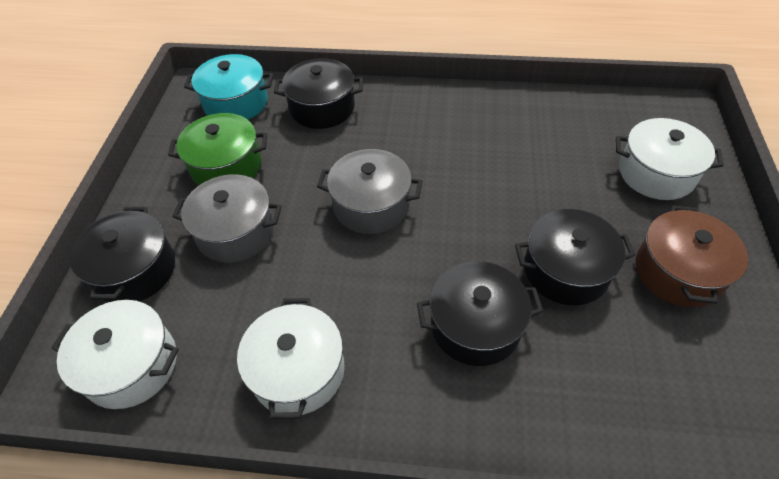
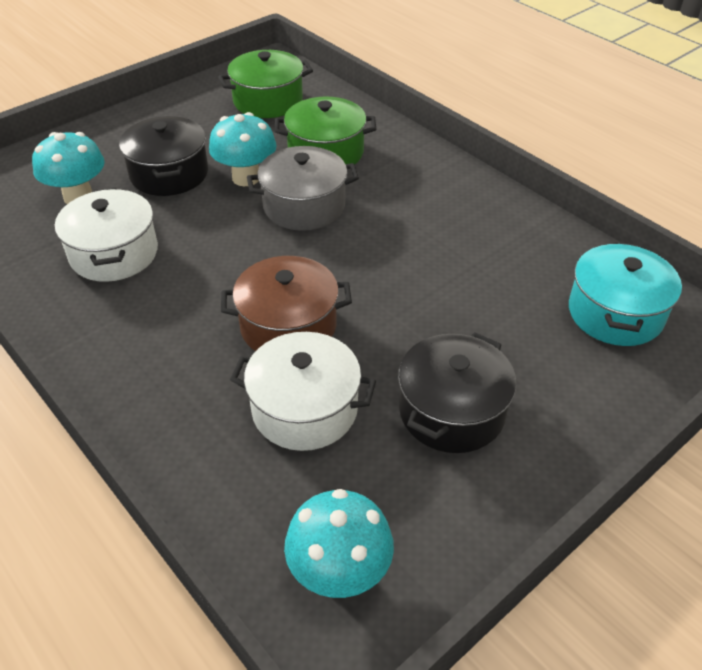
black pot: [69,207,175,302] [274,58,363,129] [417,261,543,366] [515,209,635,305] = 4 -> [119,116,208,196] [398,332,517,453] = 2
green pot: [168,113,267,185] = 1 -> [218,50,313,118] [274,97,376,165] = 2
grey pot: [172,174,282,263] [317,149,422,234] = 2 -> [247,146,359,231] = 1
turquoise mushroom: none = 0 -> [32,132,105,204] [209,112,277,186] [284,489,394,598] = 3
white pot: [51,300,179,409] [237,298,345,419] [616,118,724,200] = 3 -> [55,188,158,282] [230,332,376,451] = 2

